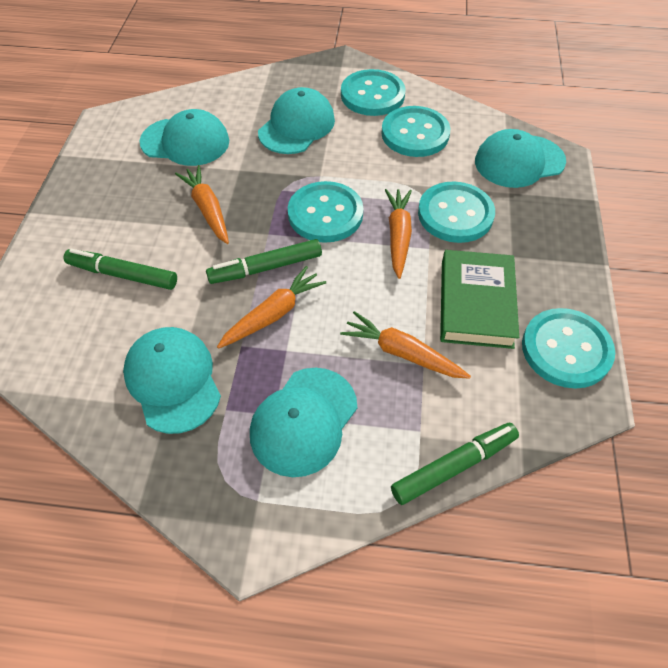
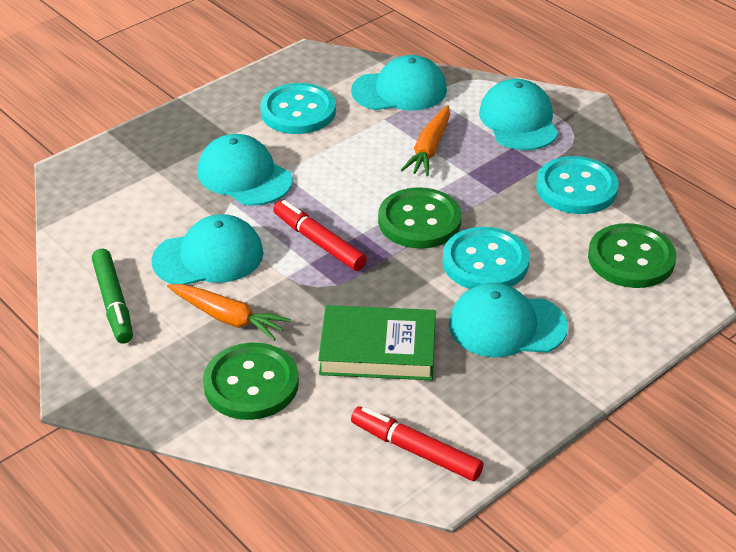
green button: none = 0 -> [203,343,299,420] [378,187,462,249] [588,223,676,288] = 3
green marker: [64,249,177,290] [206,239,322,284] [391,423,519,505] = 3 -> [92,249,133,344] = 1
orange carrot: [175,165,229,244] [217,266,326,349] [340,311,471,379] [385,189,412,279] = 4 -> [167,284,291,341] [401,105,450,176] = 2
red marker: none = 0 -> [273,200,367,271] [351,406,484,481] = 2
turquoise button: [288,181,363,243] [341,69,406,116] [381,106,450,157] [418,181,495,243] [522,308,615,389] = 5 -> [260,83,336,134] [443,227,529,289] [536,156,619,214] = 3

